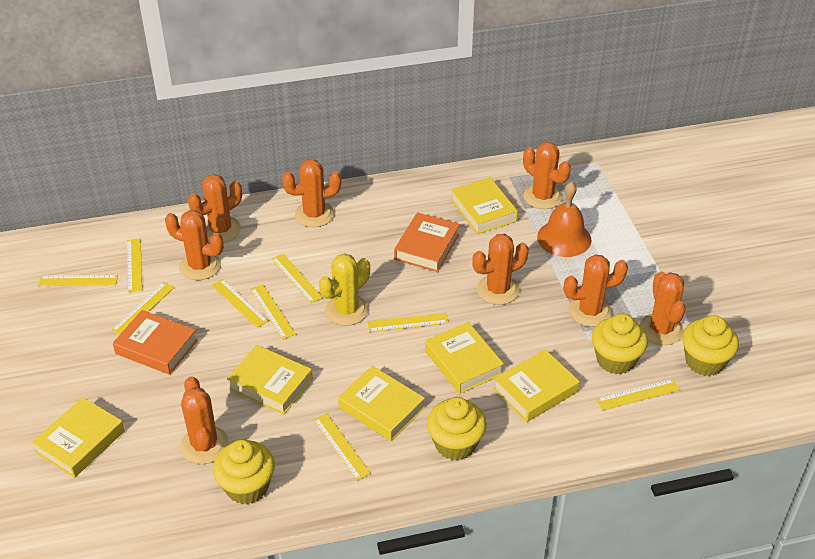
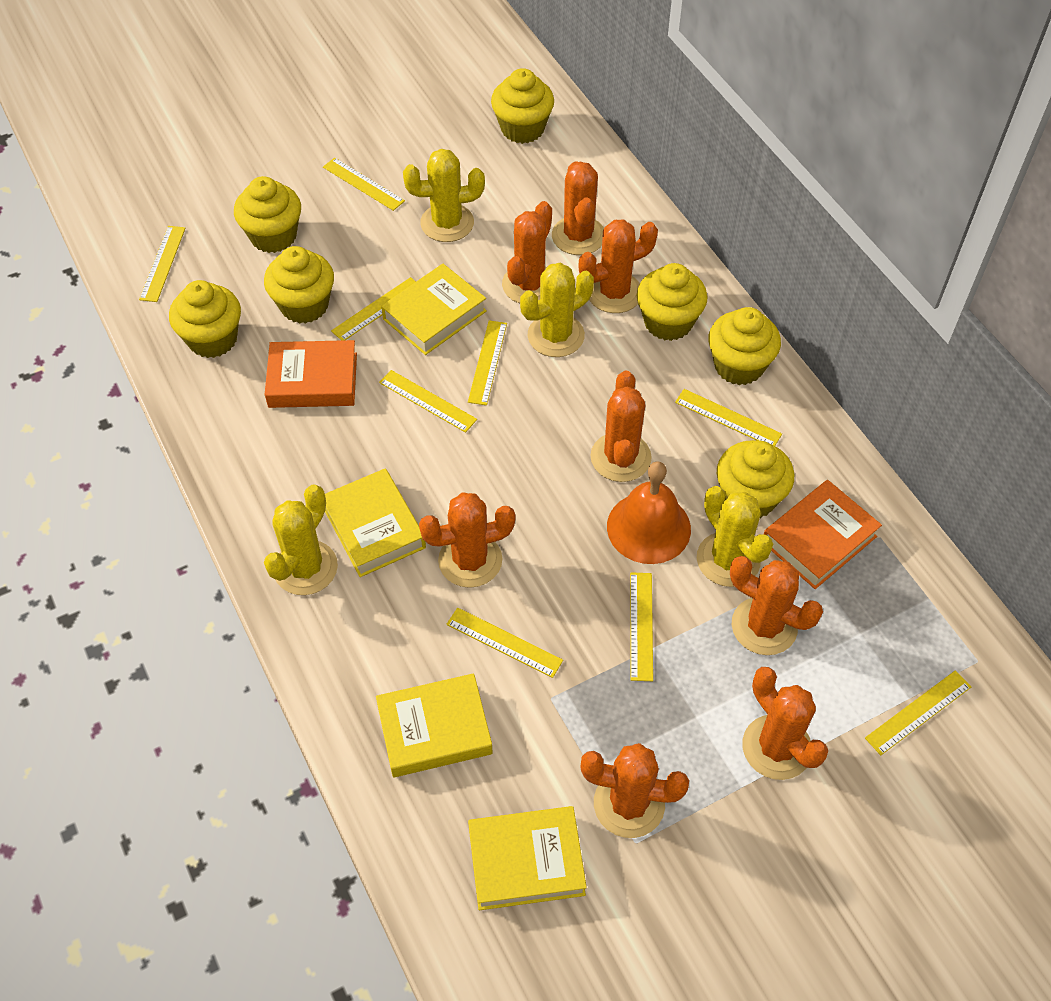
yellow book: [32,397,125,478] [227,345,313,415] [338,366,425,441] [425,322,504,394] [451,177,518,234] [493,349,580,422] = 6 -> [325,468,426,577] [376,673,493,777] [381,264,487,355] [468,806,587,910] = 4
yellow cactus: [319,253,370,326] = 1 -> [264,484,338,595] [403,149,485,242] [520,263,594,357] [697,486,773,587] = 4
yellow cupcake: [213,440,275,505] [427,397,486,460] [592,314,648,374] [682,315,739,376] = 4 -> [169,280,241,358] [234,176,301,253] [264,246,334,324] [491,68,554,144] [637,263,707,341] [708,307,781,385] [717,440,794,518] = 7

